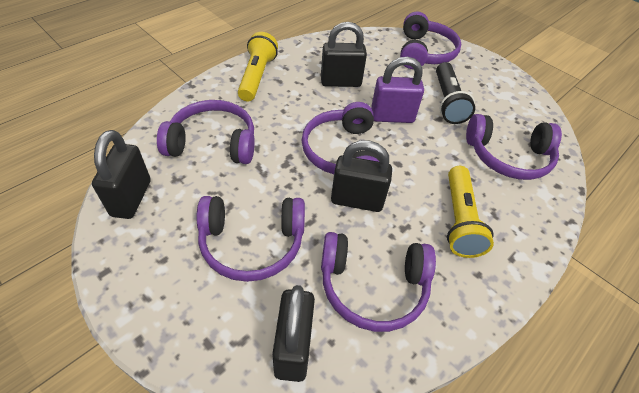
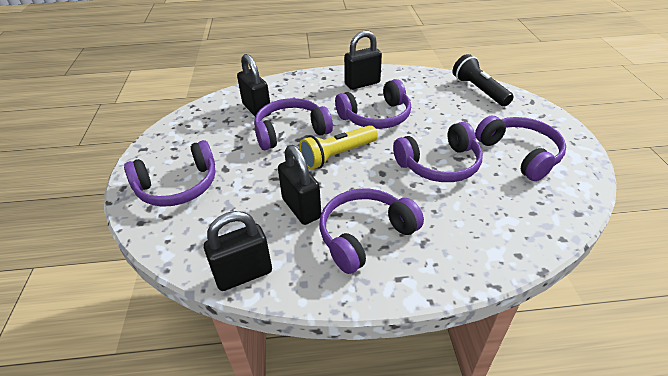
purple padlock: [371,57,424,123] = 1 -> none = 0
yellow flashlight: [238,32,278,101] [447,166,494,258] = 2 -> [299,125,378,170] = 1

